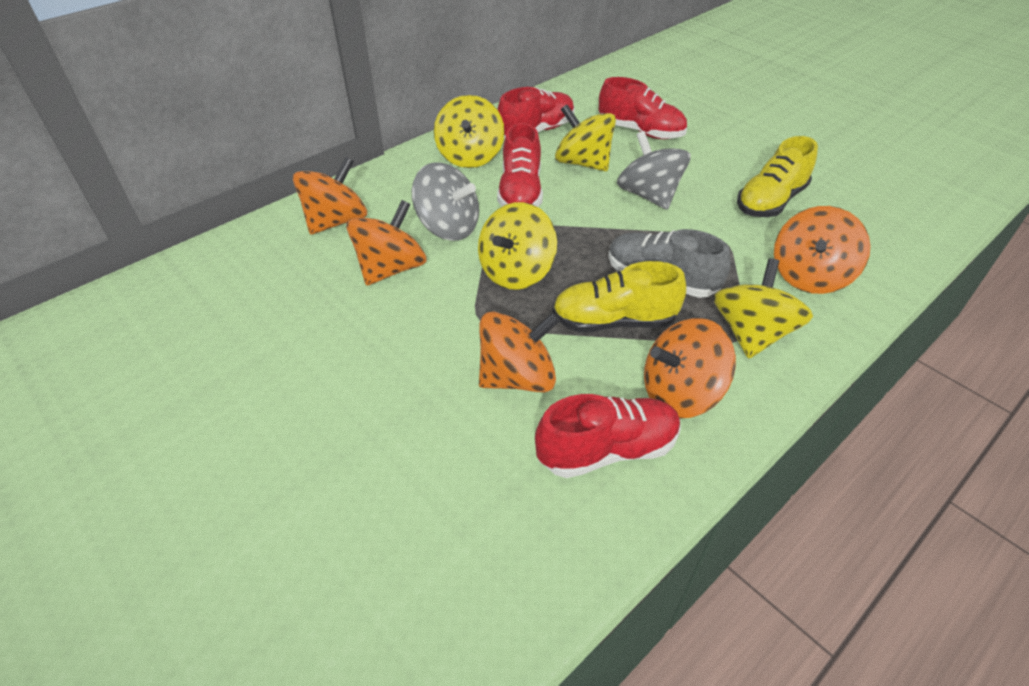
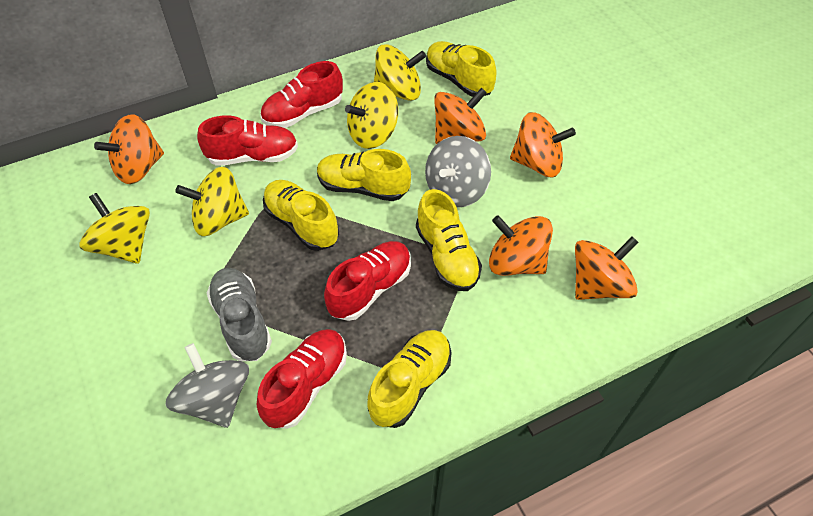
yellow shoe: [552,261,686,332] [737,136,818,217] = 2 -> [263,180,339,251] [317,149,411,201] [368,330,452,428] [416,189,482,291] [426,41,497,97] = 5

